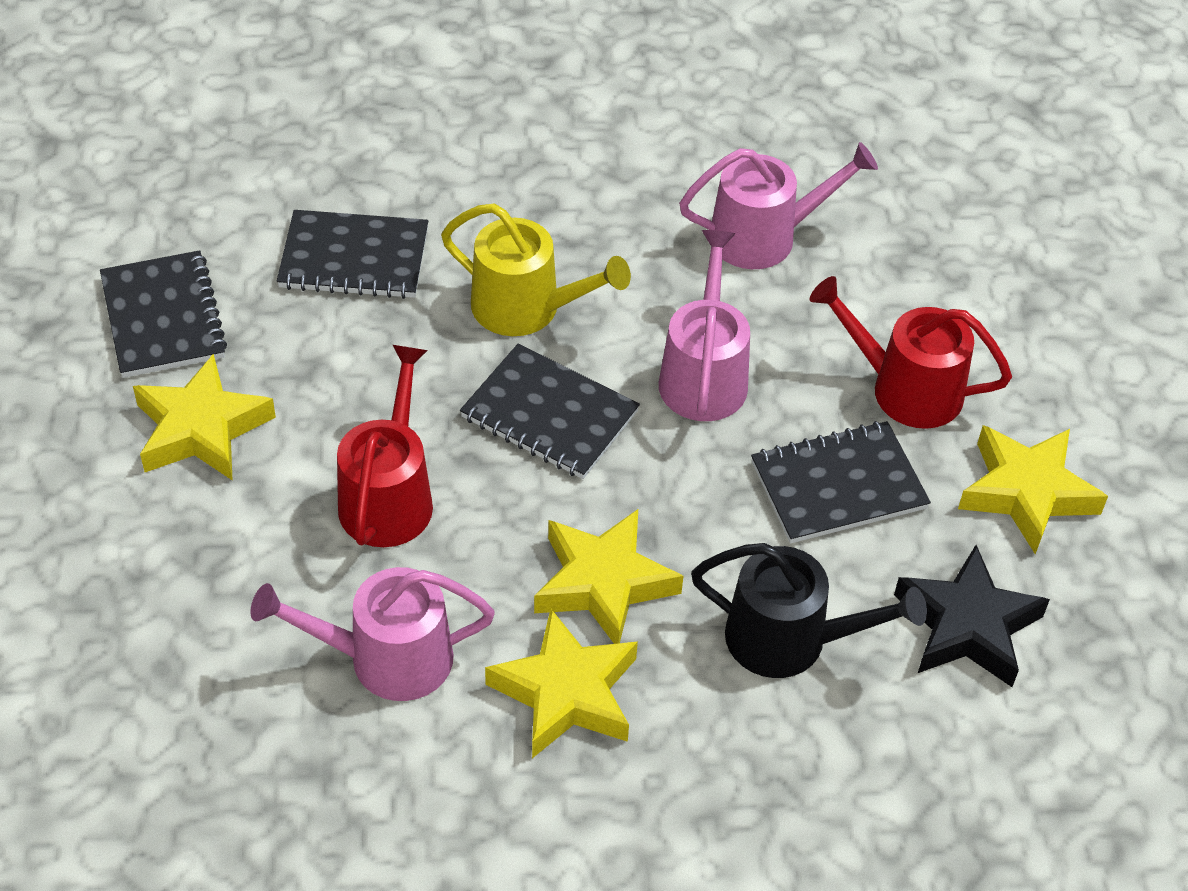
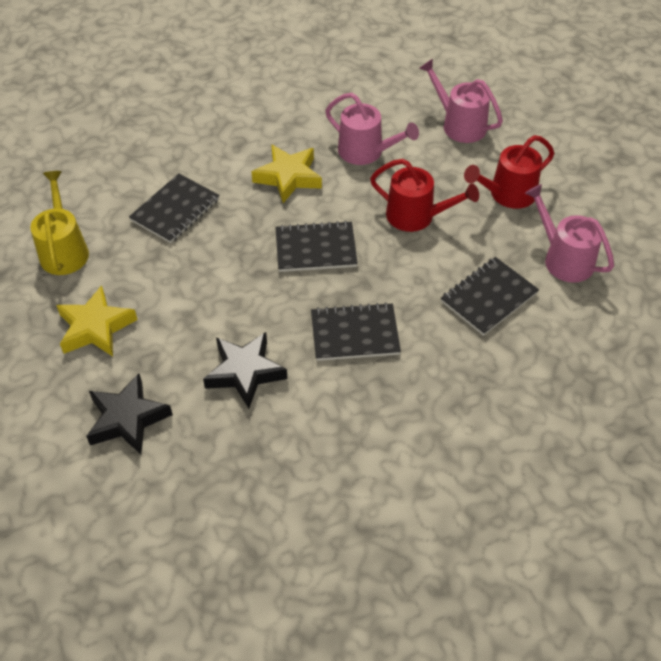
black star: [894,545,1050,687] = 1 -> [86,374,173,454] [203,332,287,408] = 2
black watering can: [691,543,927,678] = 1 -> none = 0
yellow star: [133,354,276,481] [485,609,638,758] [534,509,683,644] [958,425,1108,554] = 4 -> [56,285,137,356] [251,144,322,203] = 2

